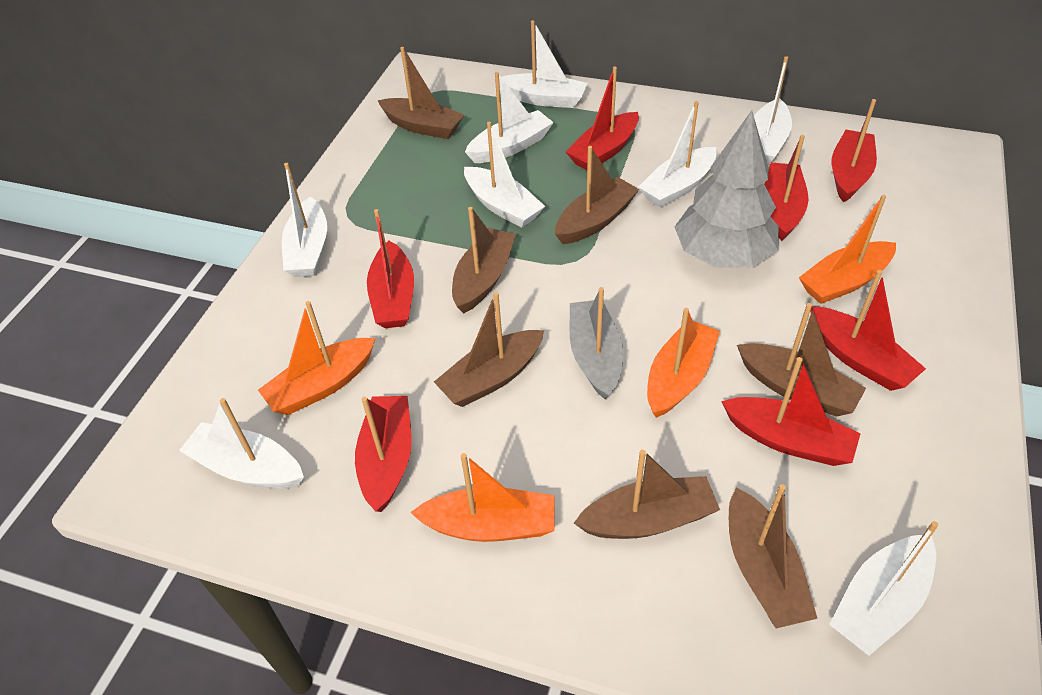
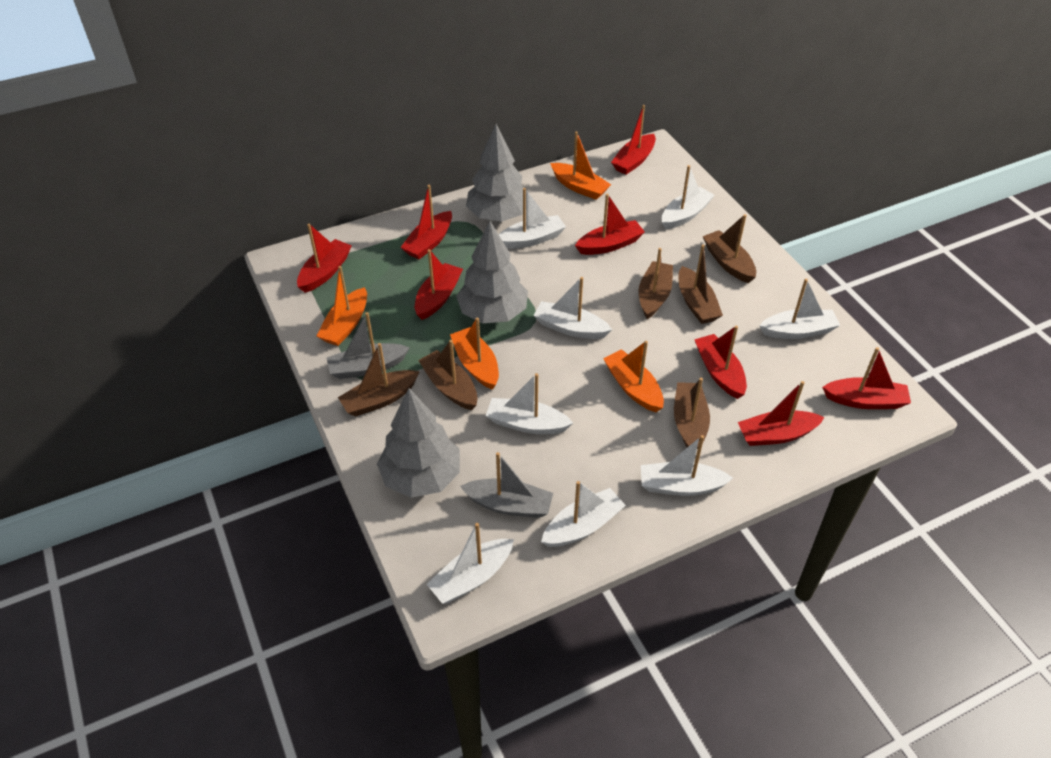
brown boat: [377,47,464,139] [434,292,544,407] [452,207,516,313] [555,146,639,244] [574,450,720,539] [729,484,818,628] [737,303,866,417] = 7 -> [338,343,420,417] [418,340,477,410] [639,248,673,319] [674,378,710,449] [678,244,723,324] [703,214,756,283] = 6
grey boat: [570,287,623,400] = 1 -> [326,312,410,379] [460,452,553,518] = 2
grey tree: [675,110,779,268] = 1 -> [377,388,460,498] [456,221,528,323] [466,124,524,222] = 3
red boat: [355,396,412,512] [367,209,414,328] [566,67,639,170] [721,357,861,466] [764,135,808,241] [810,270,926,391] [831,99,877,202] = 7 -> [297,224,352,293] [400,185,452,259] [415,249,463,320] [575,194,645,255] [611,105,656,175] [694,325,747,399] [738,381,825,446] [822,347,911,409] = 8

